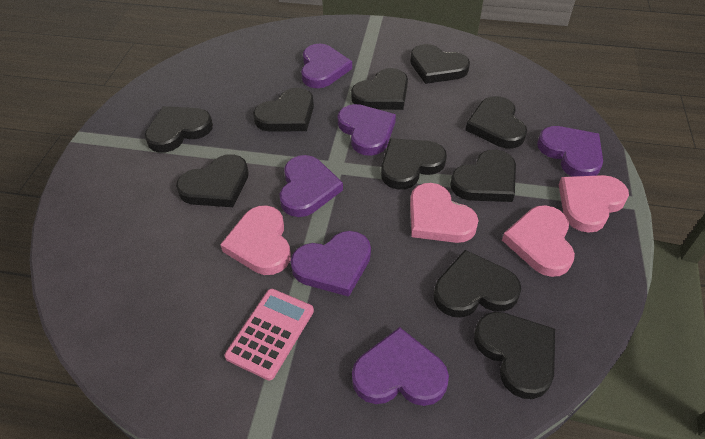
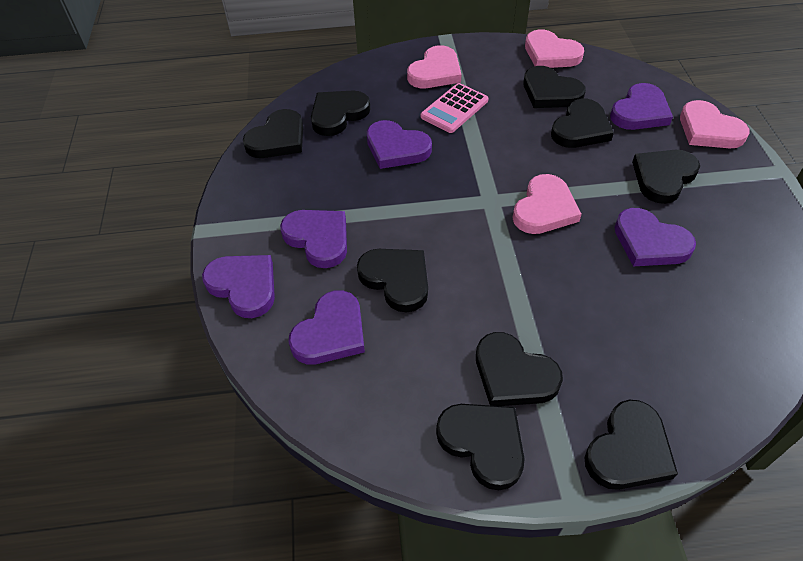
black heart: [145,106,213,153] [176,154,249,207] [253,88,314,132] [351,68,408,110] [381,138,447,189] [410,44,470,84] [434,250,521,318] [450,149,516,202] [465,96,527,148] [474,312,555,399] = 10 -> [243,109,303,158] [311,91,370,136] [357,249,428,312] [436,404,525,490] [476,332,563,406] [523,66,586,108] [551,99,614,148] [584,400,678,490] [632,150,700,204] = 9

